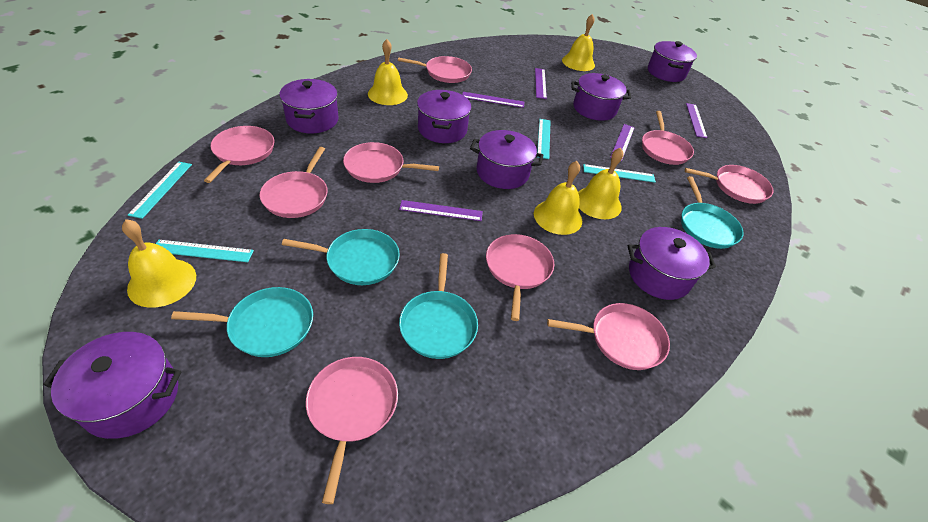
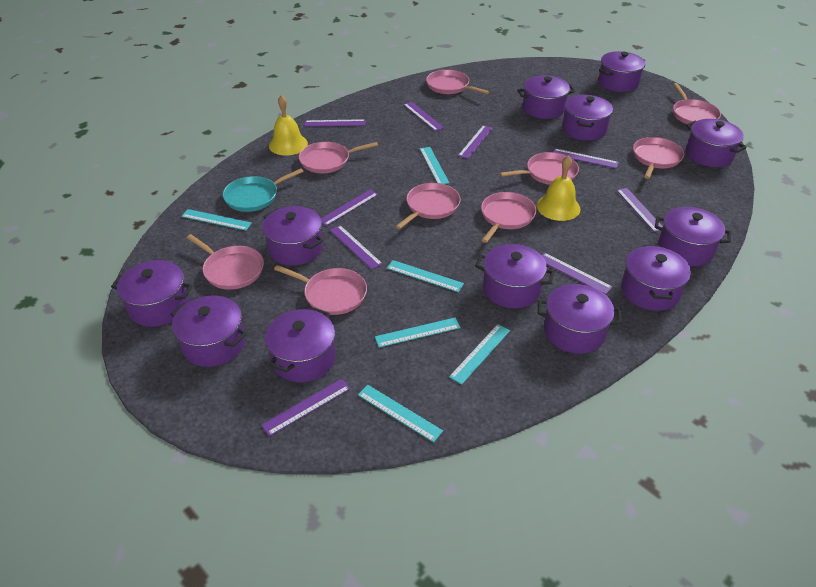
purple pot: [43,332,181,439] [279,79,339,133] [417,90,472,143] [470,130,543,189] [571,73,631,121] [628,227,716,300] [648,41,697,82] = 7 -> [111,260,193,327] [171,295,247,367] [262,206,323,266] [265,308,336,382] [475,244,555,308] [517,75,575,119] [538,284,622,354] [562,95,613,141] [598,51,645,92] [621,245,691,311] [655,207,731,266] [686,119,747,167] = 12
purple ruler: [399,200,483,221] [462,92,525,108] [535,68,547,99] [610,124,635,161] [686,103,707,138] = 5 -> [261,379,350,436] [304,119,366,127] [321,190,378,226] [330,225,383,269] [403,102,444,131] [458,125,493,159] [542,252,612,295] [553,148,619,168] [617,188,663,232] = 9
turquoise pan: [171,287,313,357] [282,229,400,285] [399,253,478,359] [681,176,744,249] = 4 -> [223,168,304,212] = 1
turquoise ruler: [128,162,192,219] [156,240,254,262] [537,119,551,159] [583,164,656,183] = 4 -> [181,209,252,231] [358,385,443,442] [375,318,460,347] [387,260,464,292] [420,147,449,184] [449,324,510,384] = 6
yellow bell: [122,219,196,308] [368,39,408,105] [534,161,582,235] [562,14,595,71] [578,148,624,219] = 5 -> [269,95,308,156] [537,155,581,221] = 2

